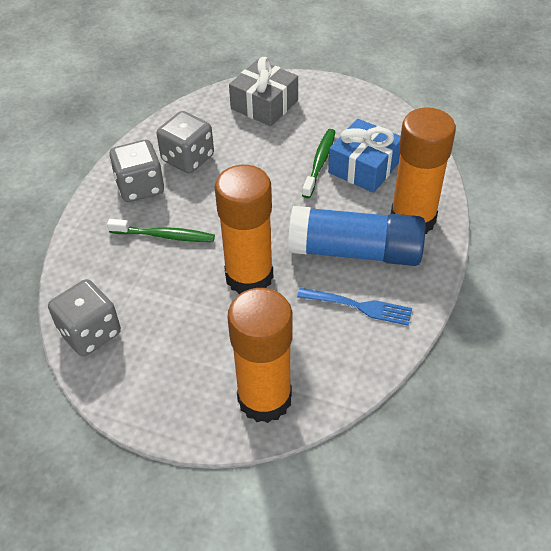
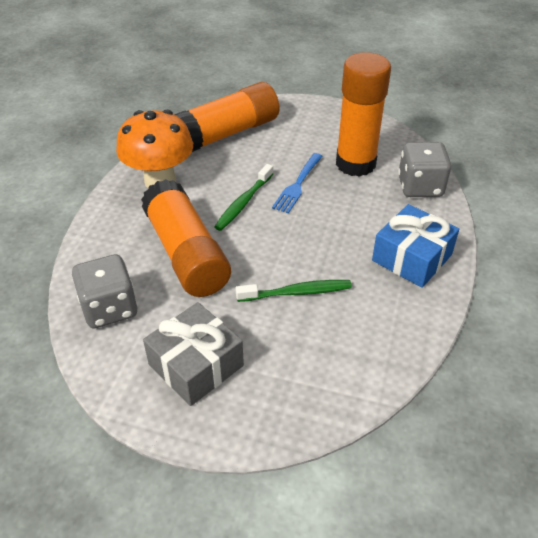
blue glue stick: [288,206,425,266] = 1 -> none = 0
grey dice: [48,279,121,356] [109,140,164,202] [157,111,214,174] = 3 -> [72,254,137,329] [398,142,451,197] = 2
orange mushroom: none = 0 -> [116,110,193,188] = 1

